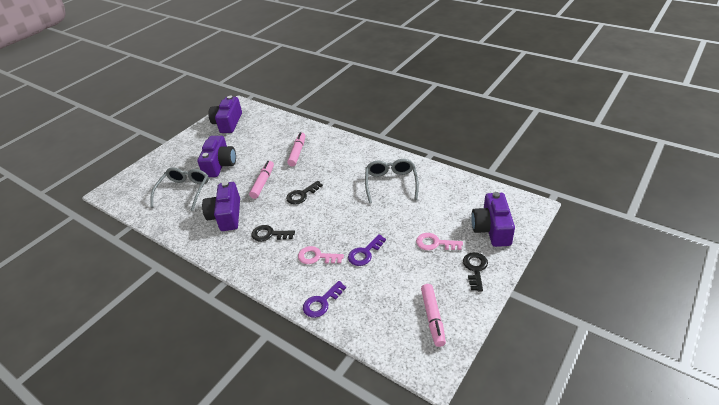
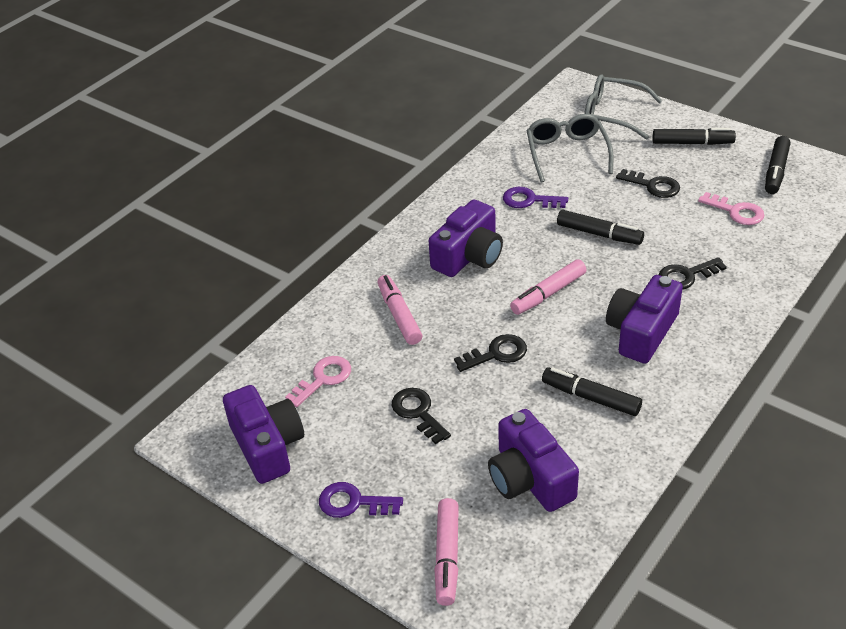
black key: [252,225,295,241] [286,181,323,204] [463,252,488,291] = 3 -> [392,388,451,444] [454,334,527,372] [616,169,680,198] [658,257,727,290] = 4
black marker: none = 0 -> [542,367,642,416] [557,210,644,245] [653,128,736,145] [765,136,790,194] = 4

